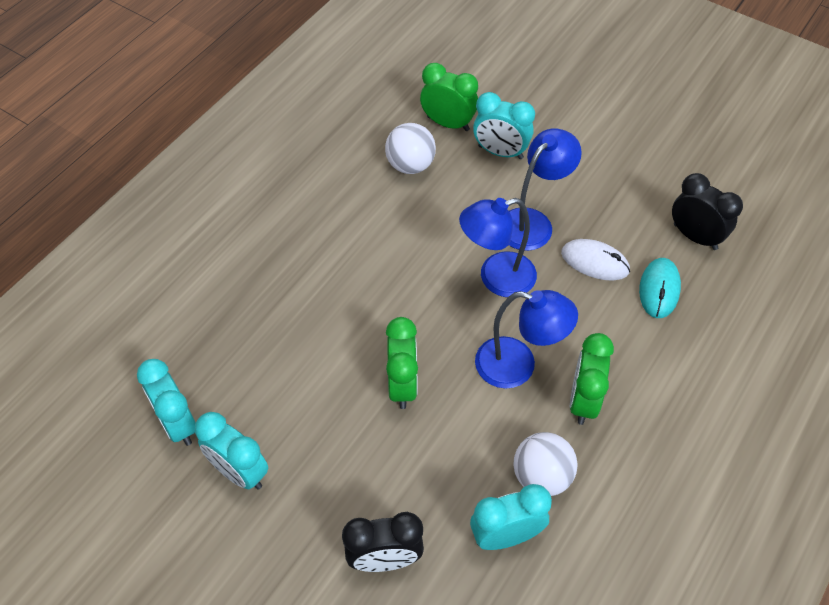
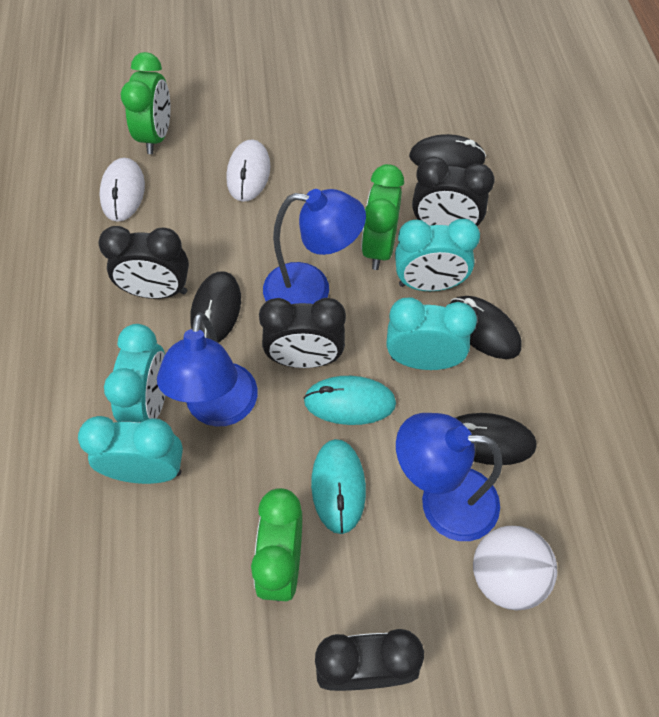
black clock: [342,512,424,572] [672,173,743,250] = 2 -> [99,226,189,299] [259,298,346,368] [315,629,424,691] [412,156,495,226] = 4
black mouse: none = 0 -> [190,271,241,343] [409,134,486,169] [450,296,522,359] [456,413,537,465] = 4
turquoise mouse: [639,258,681,318] = 1 -> [303,376,396,425] [311,439,366,534] = 2
white ball: [385,123,436,174] [514,432,578,496] = 2 -> [473,526,557,611] = 1
white mouse: [561,239,630,281] = 1 -> [99,158,145,222] [226,139,271,202] = 2

